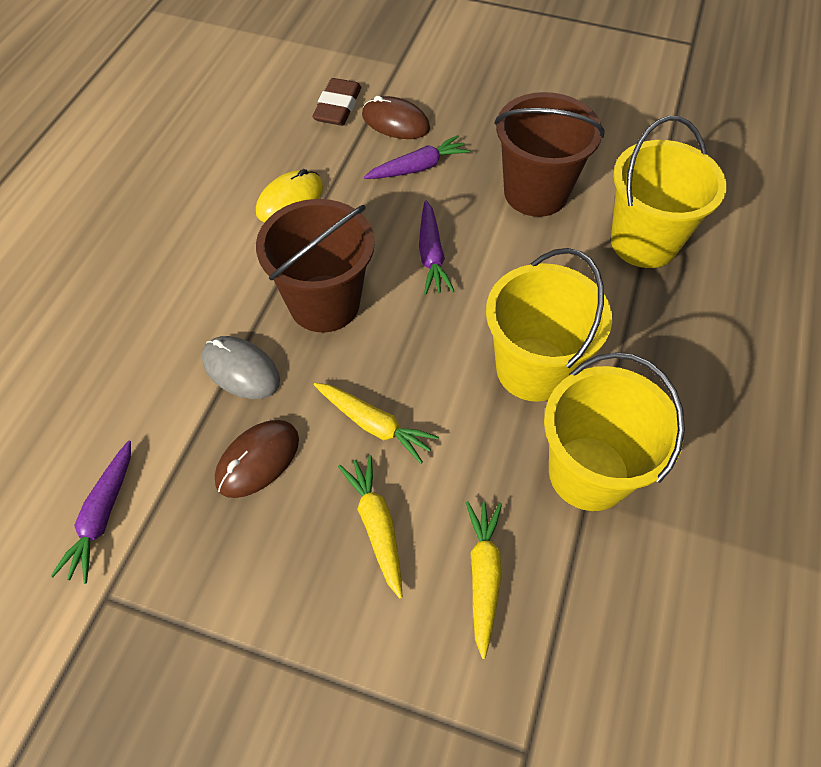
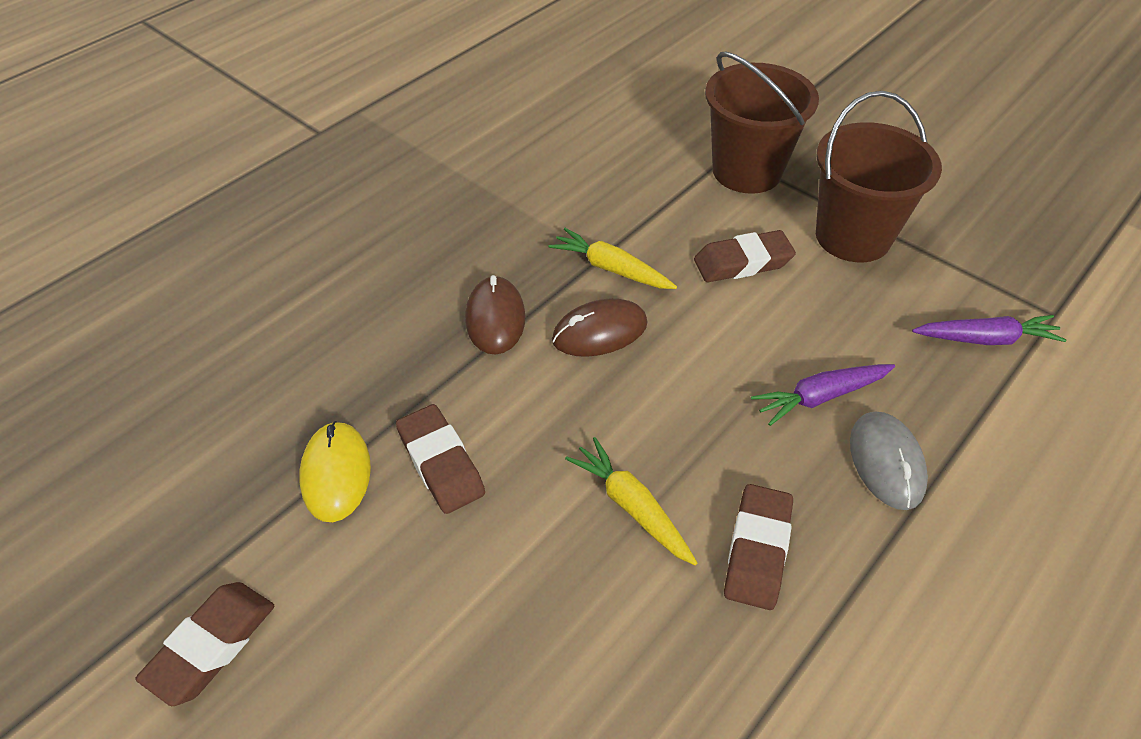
brown eraser: [312,78,361,126] = 1 -> [135,582,274,706] [396,404,485,514] [694,230,796,282] [724,484,793,610] = 4
purple carrot: [51,441,131,584] [364,135,470,179] [419,200,454,295] = 3 -> [751,364,895,426] [912,315,1067,345] = 2
yellow bucket: [486,248,612,402] [544,352,685,511] [611,116,727,268] = 3 -> none = 0
yellow carrot: [314,383,439,464] [338,455,403,599] [466,501,502,659] = 3 -> [548,228,677,289] [565,437,697,565] = 2

